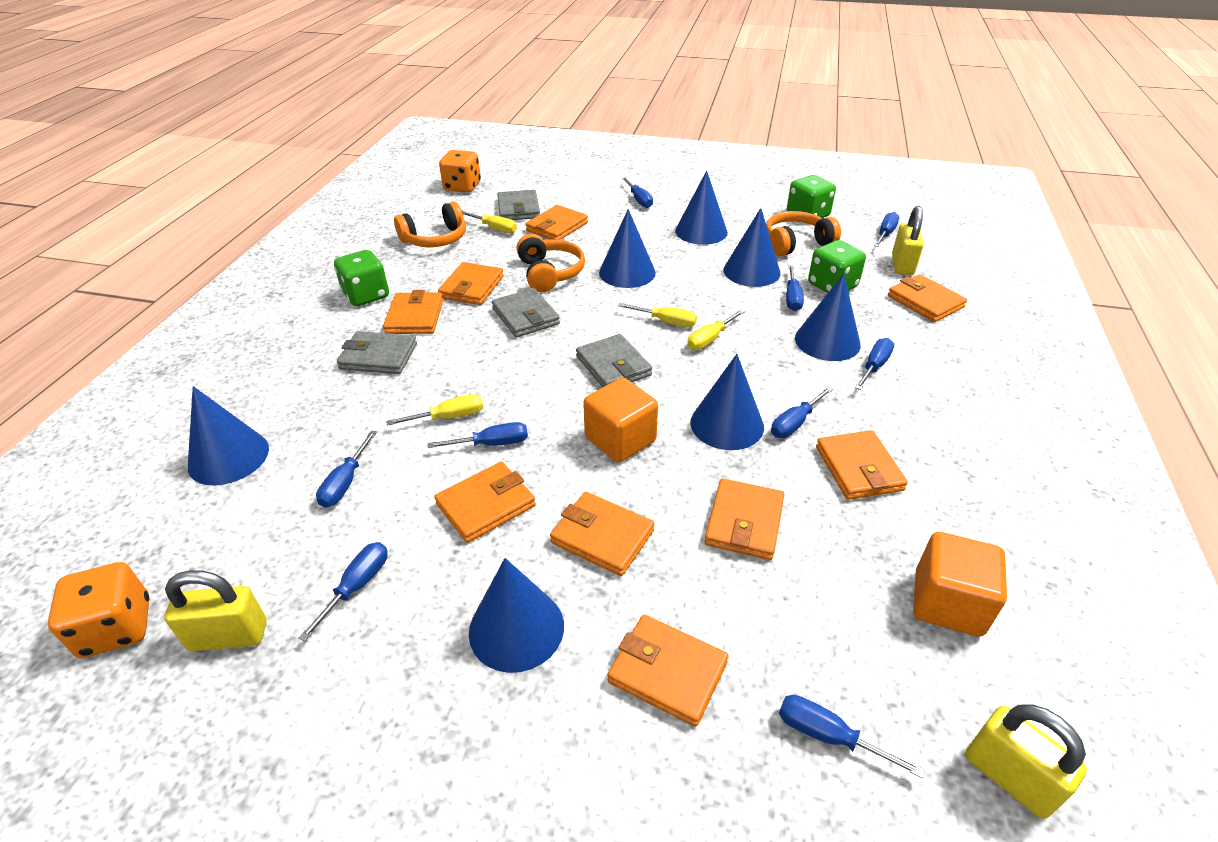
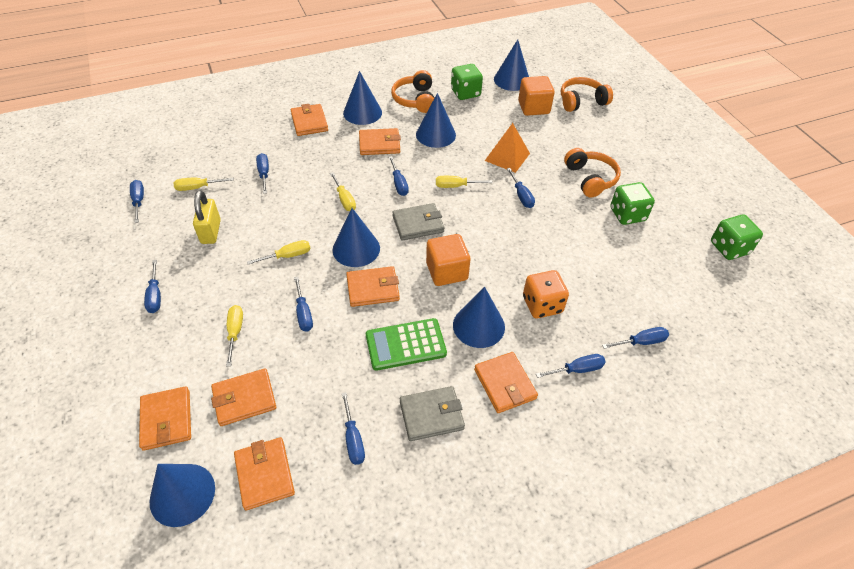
blue cone: [188,386,269,485] [469,558,564,673] [599,209,656,288] [675,171,728,245] [690,354,764,450] [723,208,781,287] [795,274,861,361] = 7 -> [150,464,215,527] [332,208,380,267] [343,71,382,125] [416,93,456,148] [453,287,505,348] [494,39,529,91] = 6
green calculator: none = 0 -> [366,318,447,371] = 1
grey wallet: [337,331,417,374] [492,288,560,337] [497,190,540,220] [576,334,652,387] = 4 -> [392,203,444,241] [400,386,465,441] = 2
orange dice: [48,562,149,658] [439,150,481,192] = 2 -> [523,270,569,318] = 1
orange pyramid: none = 0 -> [485,123,530,173] = 1
orange wallet: [383,290,443,334] [434,462,536,543] [438,262,504,305] [525,205,588,240] [550,492,655,576] [608,615,729,727] [705,478,784,560] [816,430,908,500] [888,274,967,322] = 9 -> [139,386,191,451] [211,368,276,426] [234,437,295,510] [291,104,328,136] [346,266,400,307] [359,128,401,155] [474,352,538,413] = 7
yellow padlock: [164,570,267,652] [892,206,924,275] [965,705,1087,819] = 3 -> [193,190,221,244] = 1
yellow screwdriver: [386,394,483,426] [462,211,517,233] [618,303,697,327] [687,309,745,350] = 4 -> [174,177,234,191] [226,305,243,366] [247,240,310,265] [330,172,356,211] [436,176,493,188] = 5

